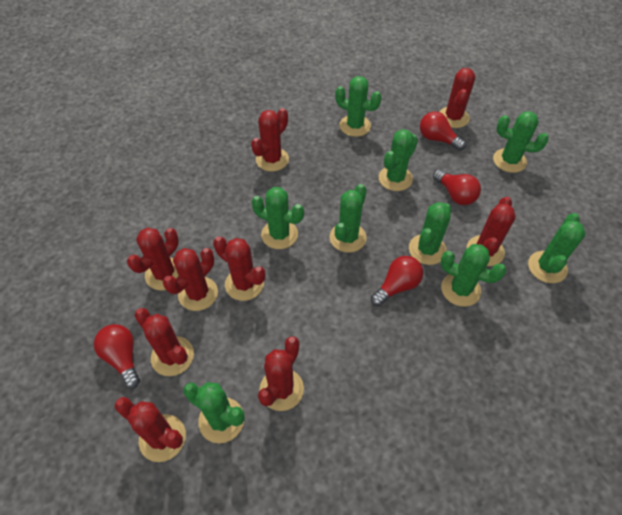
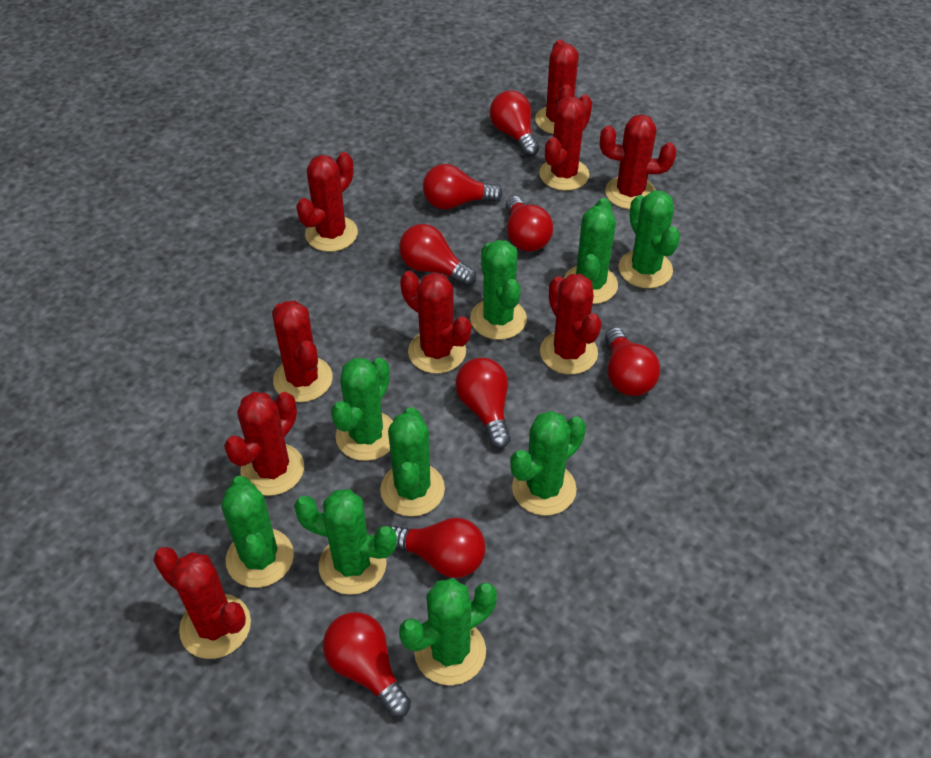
red light bulb: [94,324,140,389] [371,256,423,306] [420,111,466,151] [433,169,481,205] = 4 -> [323,612,411,717] [391,518,486,578] [399,224,476,286] [423,164,503,210] [455,358,511,449] [490,90,539,157] [505,196,553,252] [605,327,660,396] = 8

